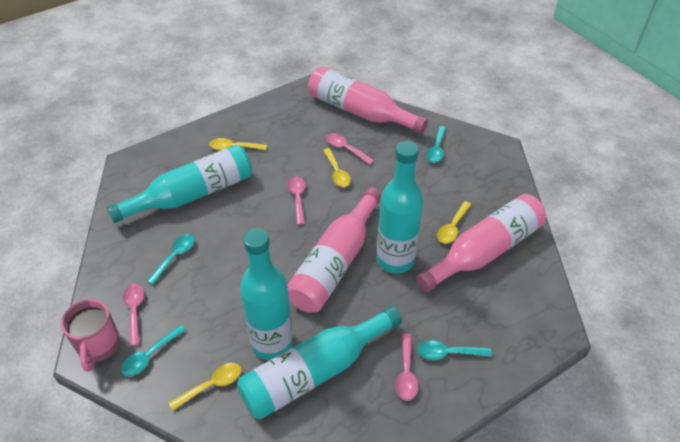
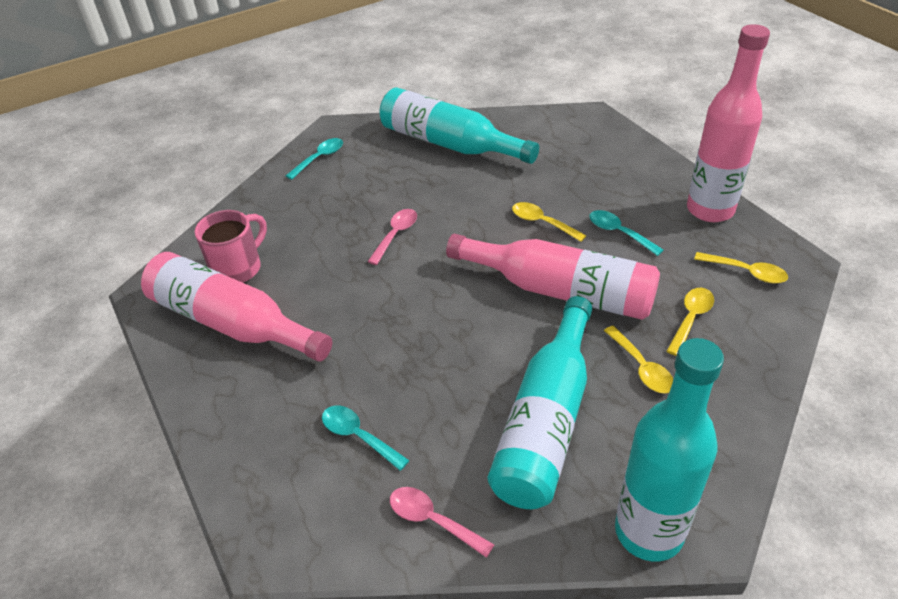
pink spoon: [123,284,144,346] [287,176,306,225] [326,133,374,165] [395,333,419,401] = 4 -> [367,209,417,265] [390,487,494,558] = 2
turquoise bottle: [107,145,252,223] [237,306,402,419] [240,228,293,360] [377,141,423,274] = 4 -> [380,88,539,164] [488,296,592,509] [615,338,724,561] = 3
turquoise spoon: [121,325,186,376] [147,234,195,285] [417,340,492,360] [426,126,446,163] = 4 -> [286,138,343,180] [322,406,410,471] [590,210,664,256] = 3

